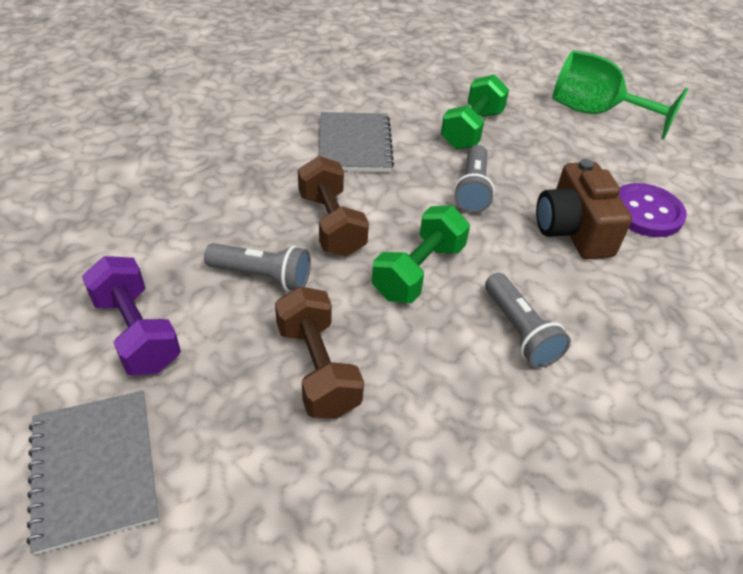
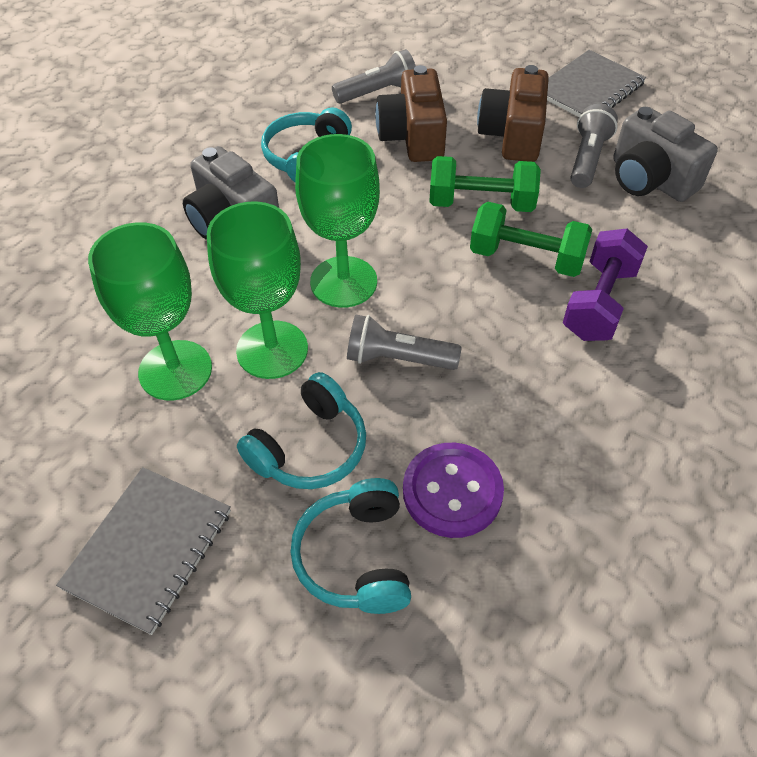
brown camera: [536,159,632,259] = 1 -> [375,65,447,162] [477,65,549,162] = 2
brown dumbbell: [275,286,364,419] [298,156,369,257] = 2 -> none = 0
green goblet: [553,50,689,139] = 1 -> [88,222,212,401] [207,202,308,379] [295,134,380,308] = 3
grey camera: none = 0 -> [183,146,279,240] [613,106,718,202] = 2
turquoise headphones: none = 0 -> [237,372,366,489] [261,107,352,182] [290,478,411,614] = 3

